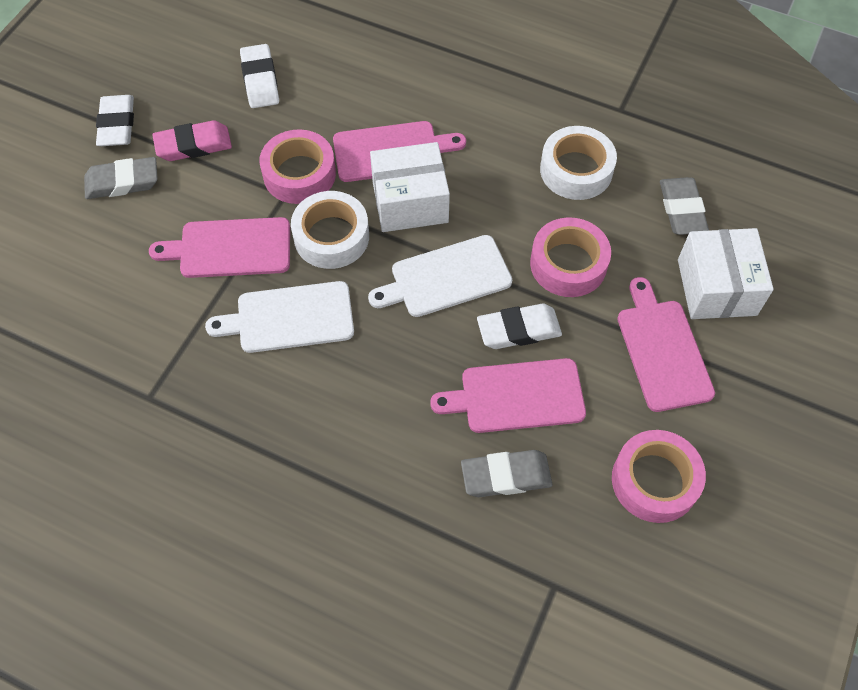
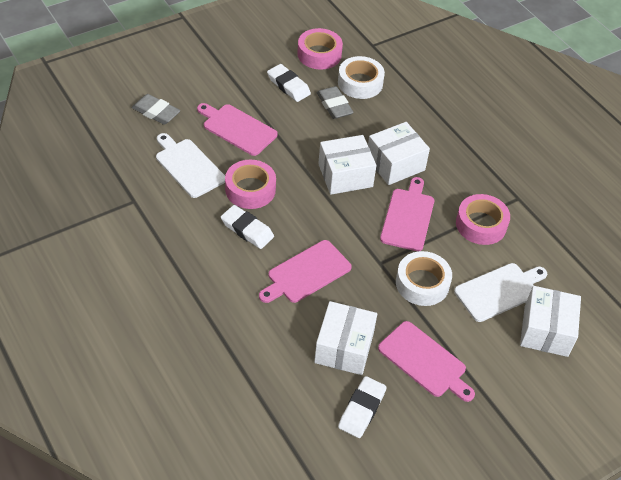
grey eraser: [84,157,158,199] [461,450,552,497] [660,177,709,235] = 3 -> [131,94,180,125] [317,86,354,119] = 2
pink eraser: [152,120,232,161] = 1 -> none = 0
white box: [370,142,450,232] [678,228,774,319] = 2 -> [314,301,377,375] [318,135,376,195] [368,122,430,185] [520,286,581,357] = 4

